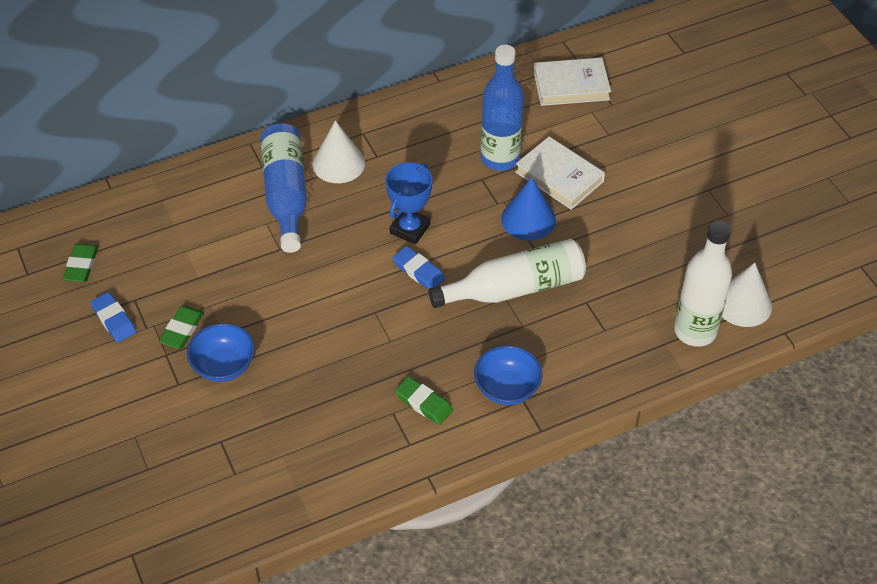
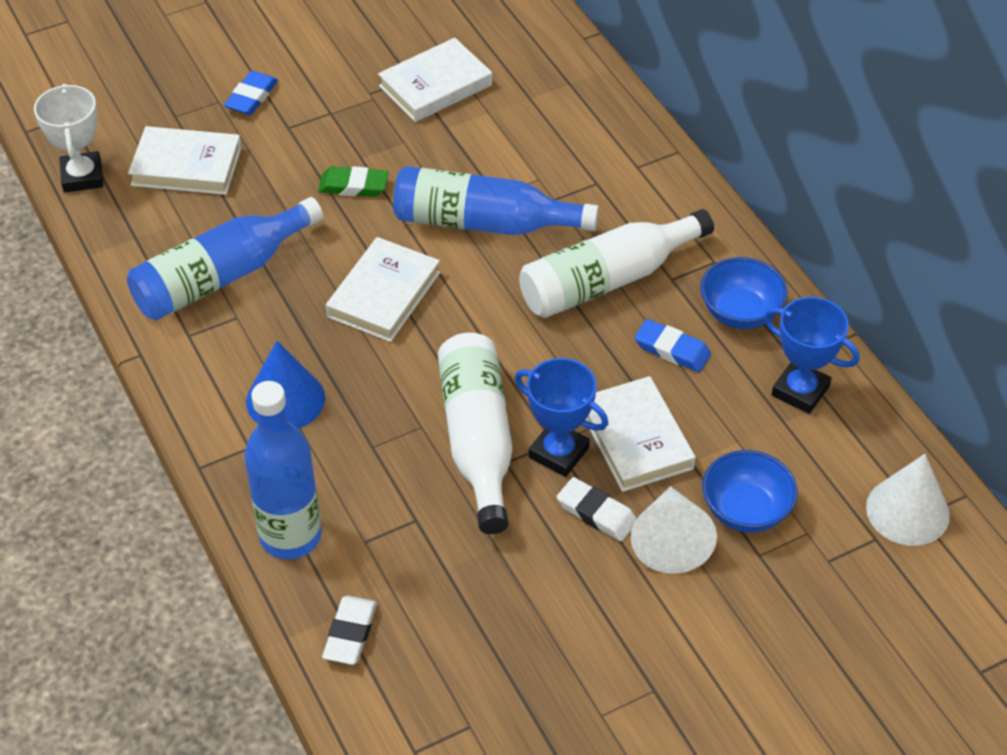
blue bottle: [261,123,307,253] [481,45,524,171] = 2 -> [127,197,323,320] [244,381,322,559] [393,166,599,235] = 3
blue trophy: [385,162,433,244] = 1 -> [515,358,608,477] [764,297,859,414] = 2
green eraser: [63,243,99,282] [159,306,204,349] [395,377,453,425] = 3 -> [318,166,389,197] = 1
white book: [515,137,605,210] [534,58,611,106] = 2 -> [128,126,242,195] [326,237,440,342] [378,38,492,122] [586,376,696,492] = 4
white eraser: none = 0 -> [322,596,377,665] [557,477,637,542] = 2
white trophy: none = 0 -> [34,84,103,193] = 1

